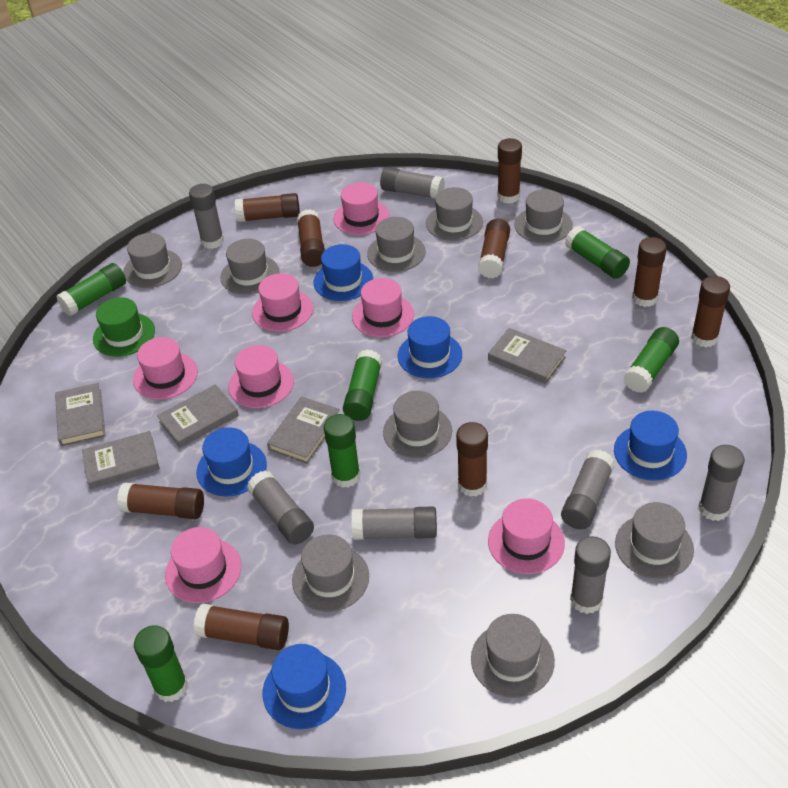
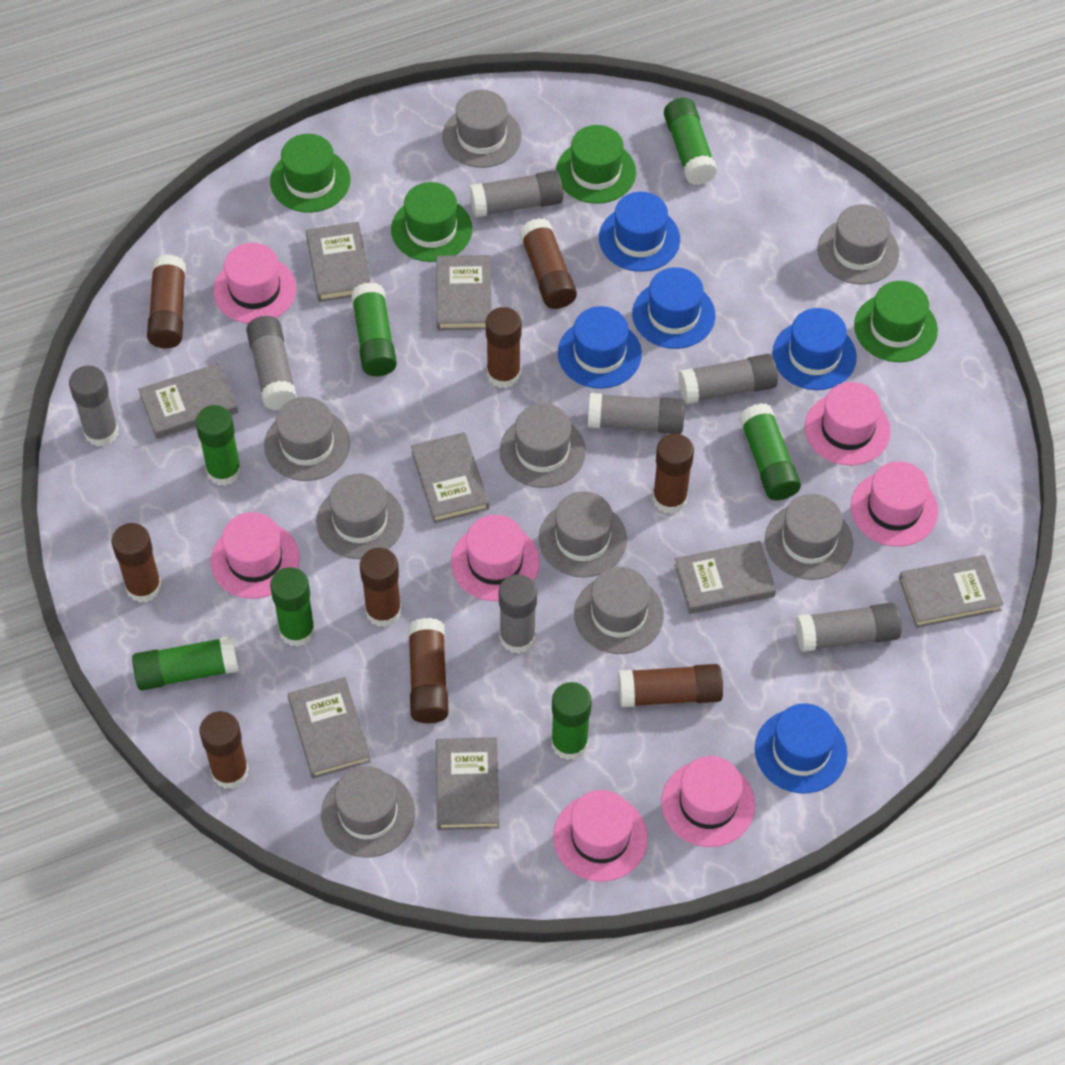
green glue stick: [56,263,126,316] [134,625,188,702] [323,414,360,488] [343,350,382,421] [565,226,630,279] [623,327,679,393] = 6 -> [132,636,239,690] [195,405,242,486] [270,567,315,647] [351,282,397,376] [551,682,592,760] [664,98,717,185] [739,403,801,500] = 7
green hat: [93,297,155,357] = 1 -> [270,134,351,213] [391,182,472,262] [556,125,636,204] [854,281,938,362] = 4
grey book: [55,383,106,447] [82,431,160,489] [157,384,239,448] [267,396,340,464] [488,328,567,384] = 5 -> [138,363,238,439] [288,677,371,779] [306,222,371,302] [411,432,489,523] [436,255,492,330] [436,737,499,830] [674,541,776,614] [899,555,1004,628] = 8

